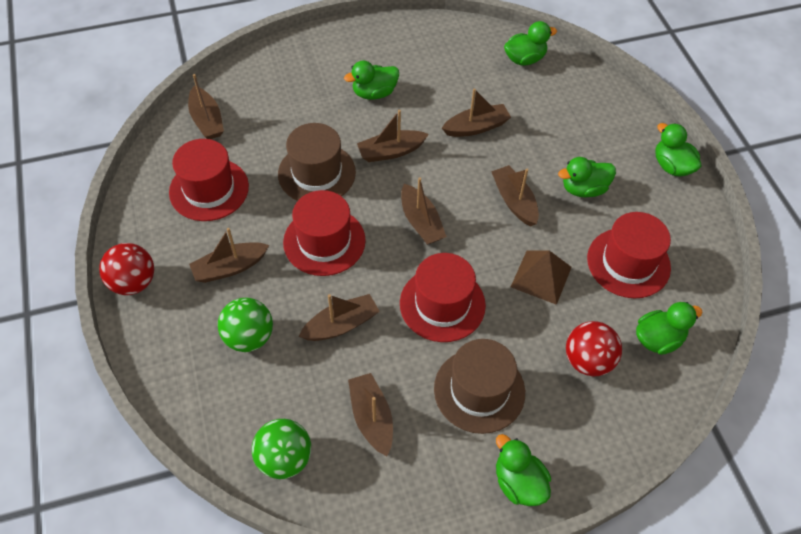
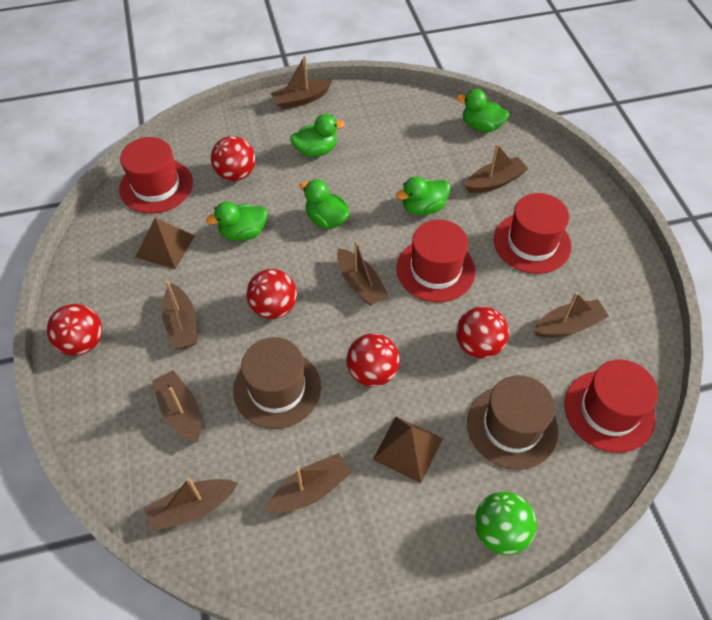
brown pyramid: [511,250,572,305] = 1 -> [135,218,195,269] [373,416,443,483] = 2
green ball: [218,298,273,352] [252,419,311,479] = 2 -> [475,492,537,555] = 1
green duck: [344,61,399,100] [496,434,551,506] [504,21,557,65] [558,157,616,197] [636,302,703,355] [655,123,701,176] = 6 -> [206,202,267,241] [290,114,345,157] [299,179,349,229] [396,177,451,215] [457,89,509,132] = 5
red ball: [99,243,154,295] [566,321,622,377] = 2 -> [47,304,102,356] [211,136,255,181] [246,269,297,319] [346,333,400,387] [456,306,509,359] = 5

